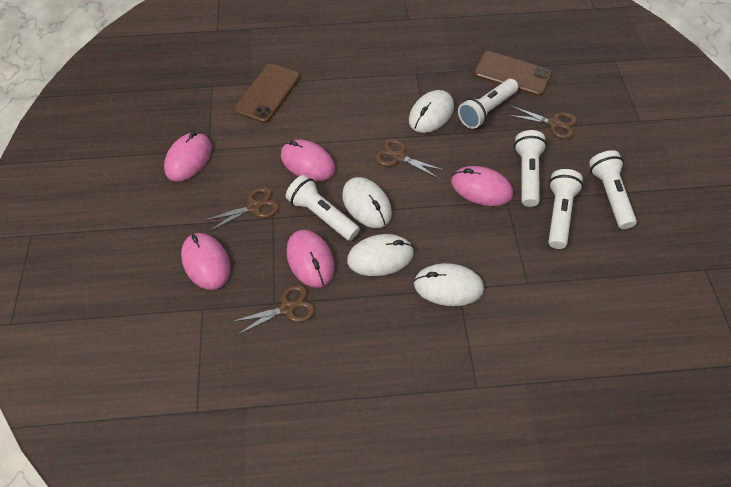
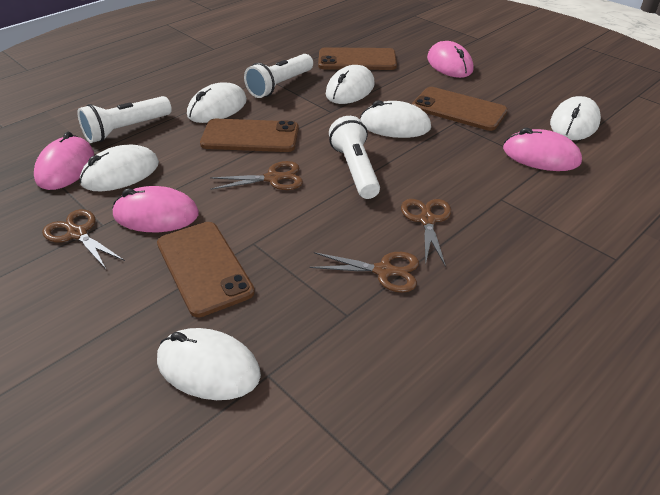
brown phone: [234,64,300,123] [474,51,552,96] = 2 -> [157,222,255,317] [200,119,299,152] [318,47,397,70] [412,87,508,131] = 4
pink mouse: [164,132,212,181] [181,233,230,290] [281,139,335,181] [286,230,335,288] [451,166,513,206] = 5 -> [34,132,94,190] [112,186,199,232] [427,41,473,78] [503,128,582,171] = 4
white flashlight: [286,175,360,241] [458,79,518,129] [514,130,547,207] [548,169,583,249] [589,150,637,229] = 5 -> [77,96,172,143] [244,54,313,98] [329,116,380,199] = 3
white mouse: [342,177,392,228] [347,234,414,276] [409,90,454,133] [414,263,484,306] = 4 -> [80,145,159,191] [157,328,261,400] [187,82,247,123] [326,65,375,104] [360,100,431,138] [550,96,601,140] = 6

